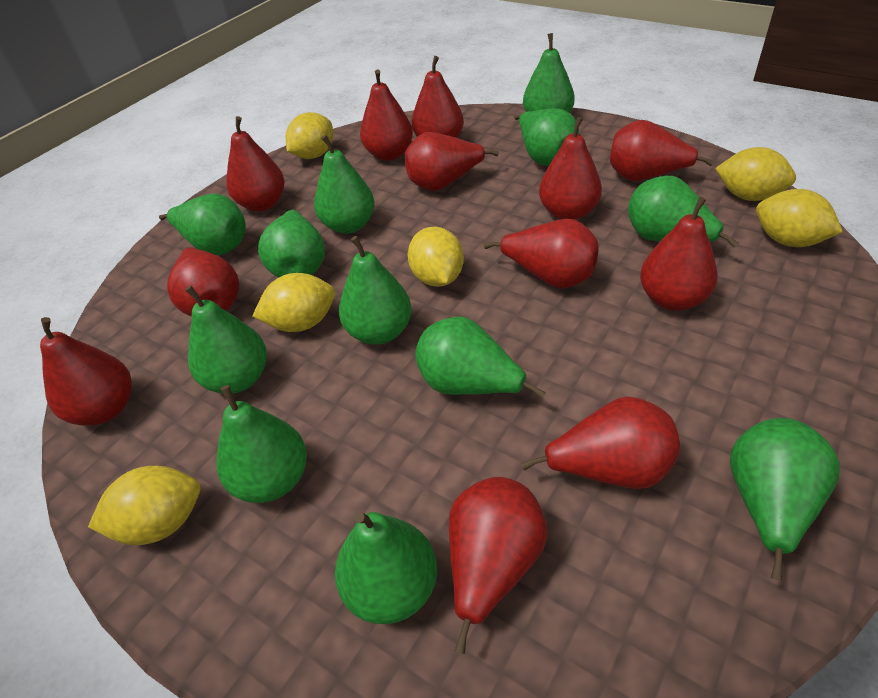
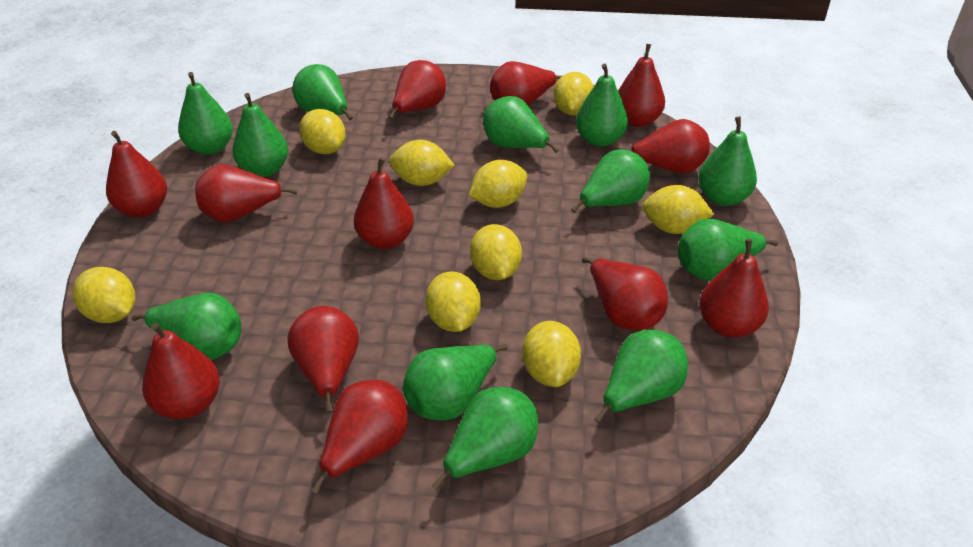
yellow lemon: [88,466,200,545] [253,273,335,332] [286,112,333,159] [408,227,464,287] [715,147,796,201] [756,189,843,247] = 6 -> [72,267,136,323] [299,109,346,154] [389,140,455,186] [425,272,481,332] [469,160,527,208] [470,224,522,280] [522,321,581,387] [554,72,594,115] [642,185,714,234] = 9

